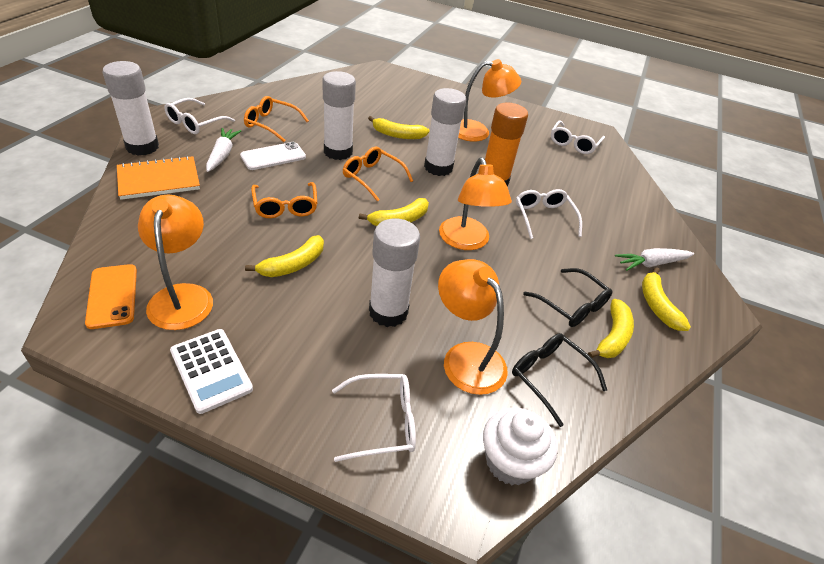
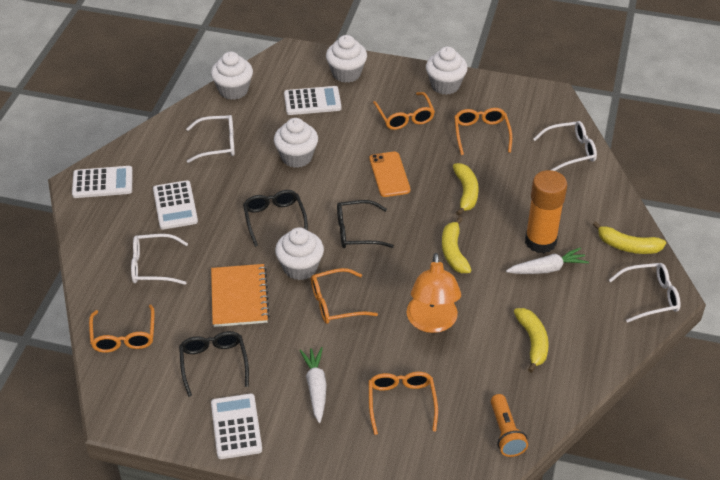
black glasses: [512,333,607,427] [523,268,612,327] = 2 -> [179,331,249,397] [243,190,308,247] [337,200,394,248] = 3
orange flashlight: none = 0 -> [491,394,528,457] = 1
orange glasses: [244,96,309,142] [251,182,317,218] [343,147,413,202] = 3 -> [89,305,155,353] [311,268,378,324] [369,372,438,435] [373,92,435,130] [454,108,512,155] = 5
orange lamp: [138,194,213,330] [438,259,508,395] [439,158,512,250] [458,59,521,142] = 4 -> [406,253,461,333] = 1
white calculator: [170,329,253,414] = 1 -> [72,166,133,198] [153,180,198,230] [211,394,262,459] [284,86,342,115] = 4
white cupcake: [483,408,558,486] = 1 -> [211,52,253,100] [274,118,318,168] [275,227,324,280] [326,35,367,83] [426,47,468,95] = 5
white glue stick: [103,61,159,156] [323,71,356,160] [369,218,420,327] [424,88,466,176] = 4 -> none = 0
white phone: [240,142,306,170] = 1 -> none = 0
yellow banana: [245,235,324,277] [359,198,429,226] [368,116,430,139] [588,299,634,358] [642,267,691,331] = 5 -> [442,217,471,273] [453,163,479,216] [514,308,549,373] [593,222,666,254] = 4

